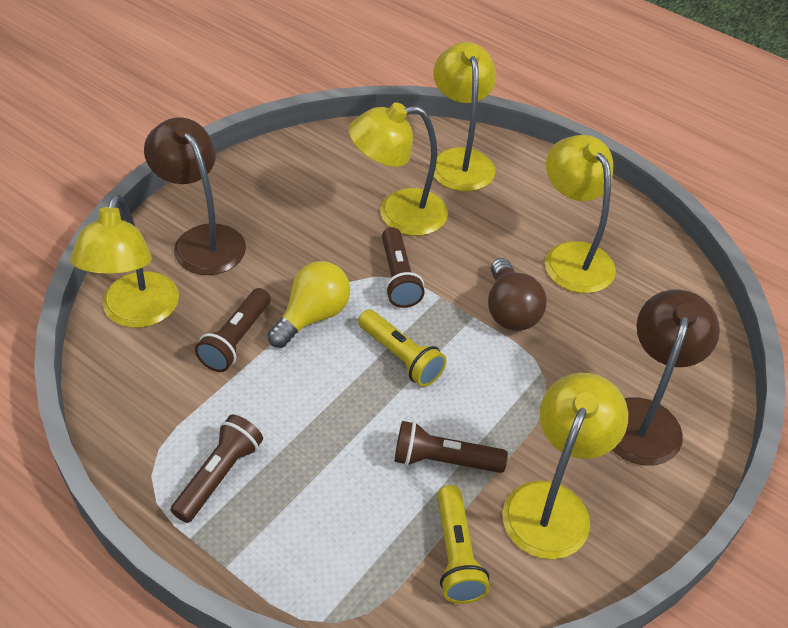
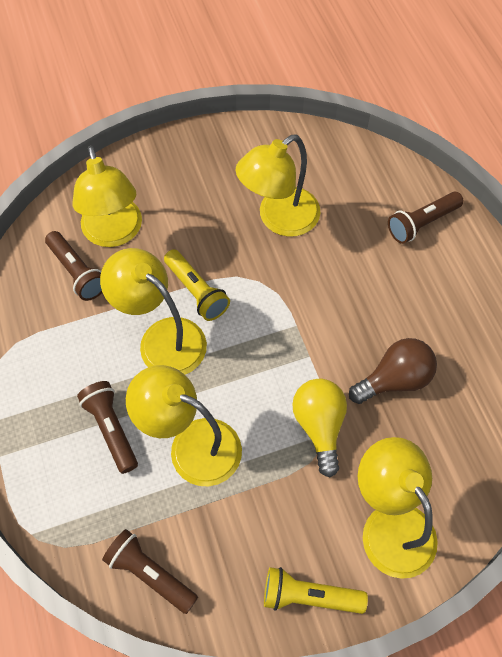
brown lamp: [144,117,246,275] [612,289,720,466] = 2 -> none = 0

